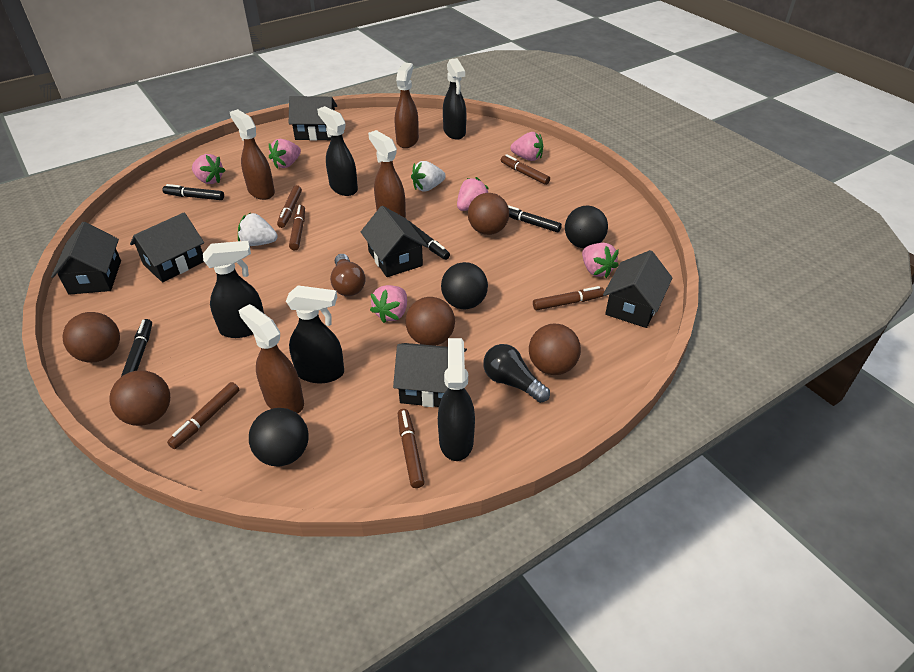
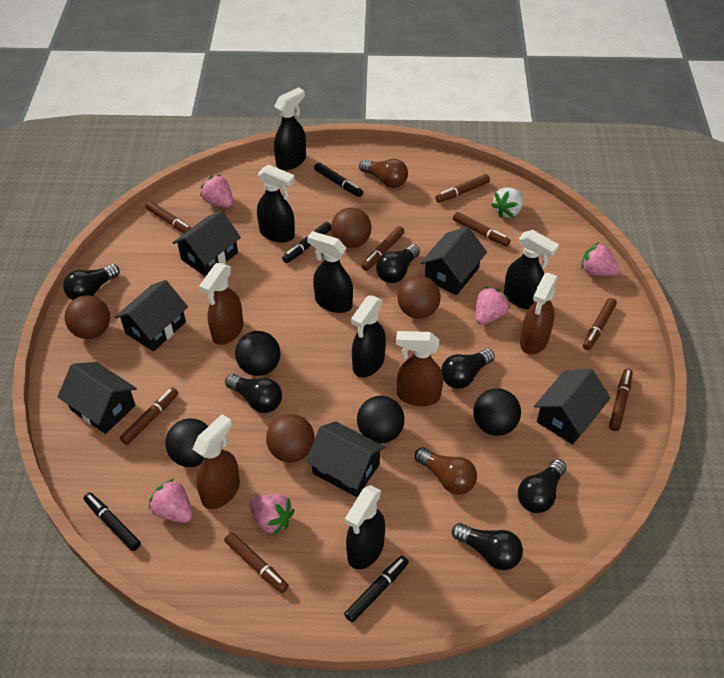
black ball: [249,408,309,467] [441,262,488,309] [565,206,608,248] = 3 -> [165,418,208,467] [235,331,281,376] [357,396,404,444] [473,388,521,436] = 4
black light bulb: [483,344,550,403] = 1 -> [63,264,120,300] [225,374,282,413] [376,244,420,283] [441,348,495,389] [452,523,523,570] [518,459,567,513] = 6
black spray bottle: [203,241,264,338] [286,285,344,383] [317,106,358,196] [438,338,475,461] [443,58,466,140] = 5 -> [257,165,295,243] [274,87,306,170] [307,231,353,313] [345,485,385,569] [351,296,386,377] [504,230,559,309] = 6
brown ball: [63,312,120,362] [109,370,170,426] [405,297,455,346] [468,193,509,235] [529,324,581,375] = 5 -> [65,295,110,339] [266,414,315,463] [331,207,371,248] [397,276,441,319] = 4
brown light bulb: [330,254,365,296] = 1 -> [359,159,408,188] [415,447,477,495] = 2
brown marker: [167,382,239,449] [277,185,302,228] [289,205,305,251] [398,409,424,488] [501,154,550,185] [533,286,605,310] = 6 -> [120,387,178,445] [145,201,191,233] [224,532,289,593] [362,226,405,271] [435,174,490,203] [453,212,510,246] [583,298,617,350] [609,369,633,431] = 8
pink strawberry: [192,154,226,184] [269,139,301,168] [370,285,407,323] [457,177,488,211] [510,132,543,161] [582,243,619,278] = 6 -> [149,478,193,523] [200,174,233,208] [250,494,294,536] [475,286,510,325] [581,242,620,276] = 5
white strawberry: [238,213,278,246] [411,161,446,191] = 2 -> [491,187,523,218] = 1

